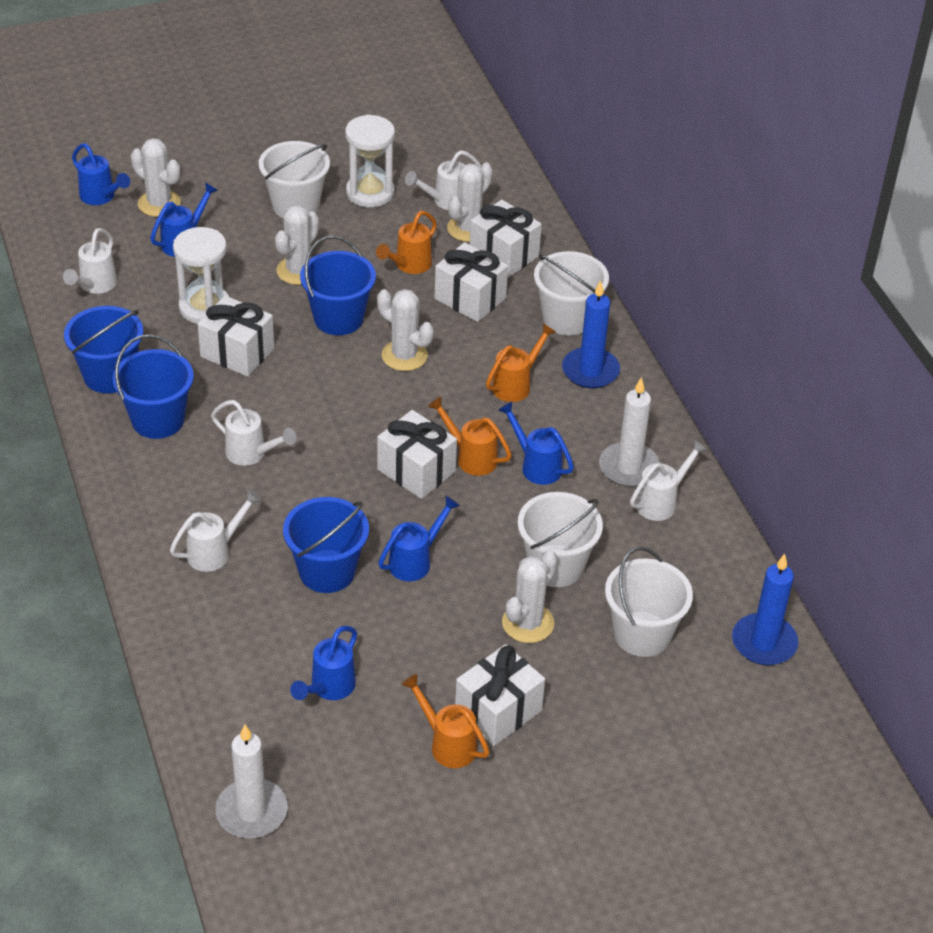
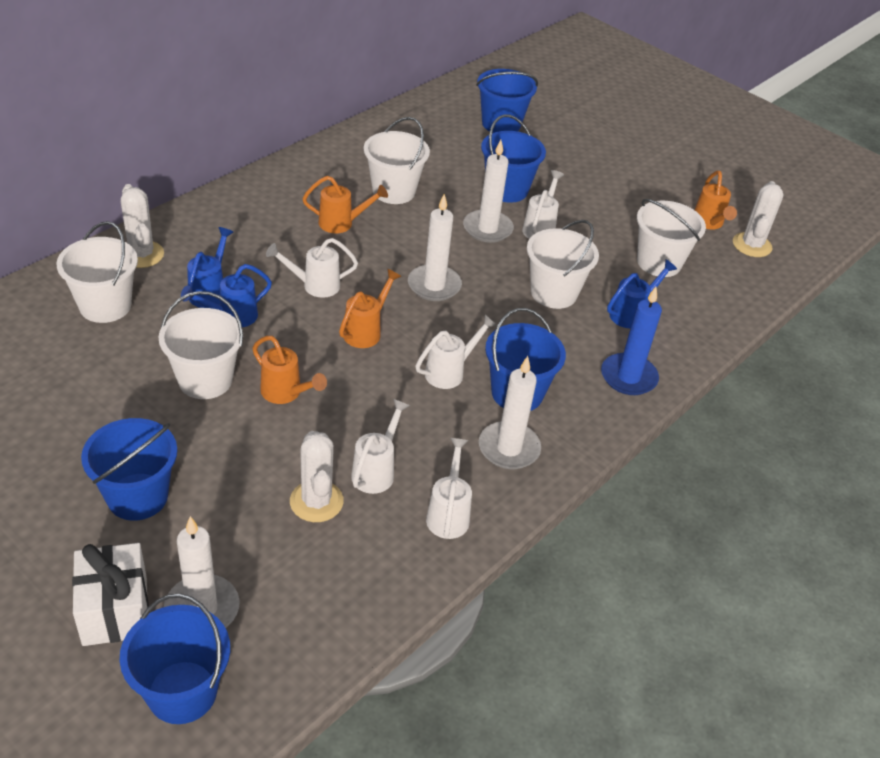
blue bucket: [64,306,143,394] [113,334,194,439] [283,497,369,593] [300,236,376,335] = 4 -> [81,418,177,521] [119,593,230,724] [476,69,538,133] [481,114,546,203] [485,308,566,411] = 5
blue candle: [562,280,620,389] [732,554,798,665] = 2 -> [601,287,662,395] = 1
blue watering can: [72,143,130,205] [150,182,218,257] [290,626,357,700] [378,496,460,581] [498,401,574,485] = 5 -> [181,264,272,327] [187,227,233,308] [607,259,677,328] = 3
white bucket: [259,141,330,218] [518,492,603,587] [534,251,609,335] [605,547,693,657] = 4 -> [56,221,138,323] [159,291,243,399] [364,117,430,204] [527,220,599,309] [637,199,706,277] = 5
white cactus: [131,138,181,217] [275,205,319,285] [377,289,434,371] [447,162,493,242] [502,550,557,643] = 5 -> [121,184,164,268] [290,431,344,522] [733,181,784,257] = 3
white candle: [215,724,288,838] [599,377,660,487] = 2 -> [164,516,240,628] [408,194,462,301] [463,140,514,243] [479,356,541,469] = 4
white gift: [198,296,274,377] [377,410,457,499] [435,242,508,322] [455,644,545,746] [470,200,542,277] = 5 -> [72,543,149,646] = 1
white hourglass: [173,227,229,324] [345,114,395,208] = 2 -> none = 0

